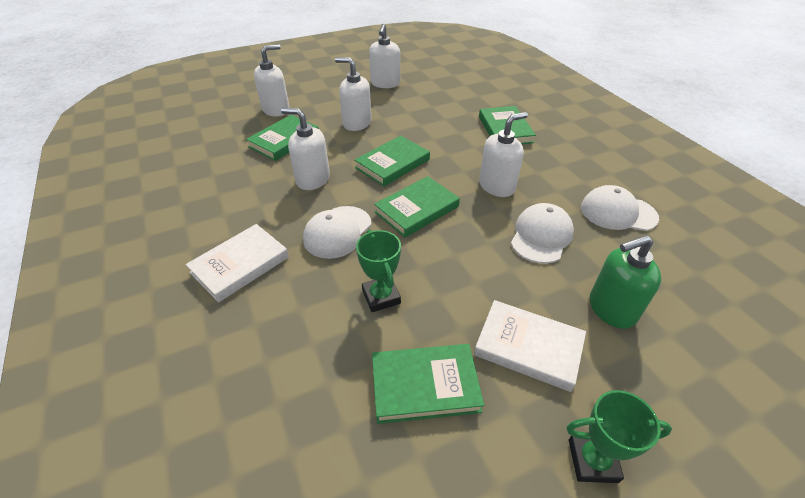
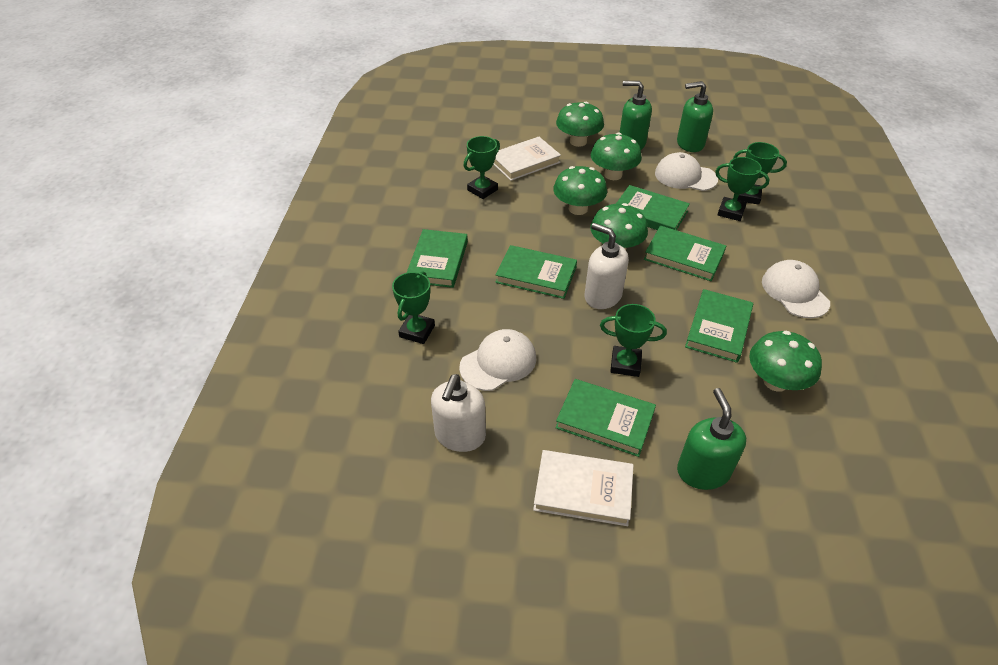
green book: [246,115,319,161] [354,135,430,186] [372,344,484,424] [374,176,460,237] [479,106,536,144] = 5 -> [407,229,468,288] [495,245,577,299] [555,379,656,457] [616,185,690,230] [644,226,726,281] [685,289,753,363] = 6
green mushroom: none = 0 -> [553,166,607,215] [556,102,604,147] [590,203,648,250] [591,133,642,180] [749,331,822,392] = 5
green soap dispenser: [590,235,661,329] = 1 -> [620,81,652,150] [677,81,713,152] [677,388,746,490] = 3
green trophy: [356,230,401,312] [567,390,672,483] = 2 -> [392,271,435,344] [463,136,500,199] [600,304,667,377] [715,157,769,221] [733,142,787,205] = 5
white soap dispenser: [254,44,290,117] [281,108,330,190] [335,57,371,131] [369,24,400,88] [479,112,528,197] = 5 -> [431,374,486,452] [584,223,629,309] = 2

